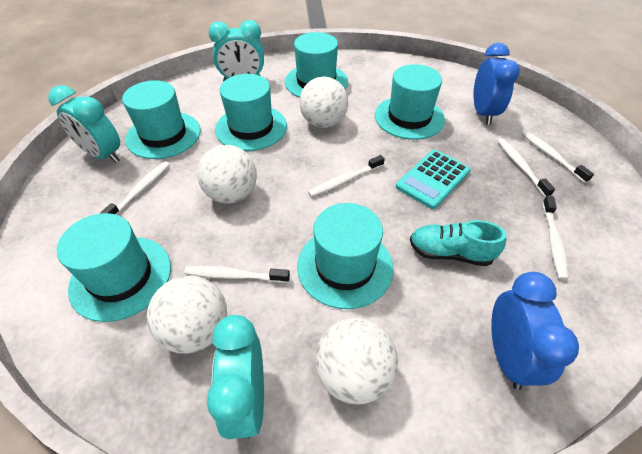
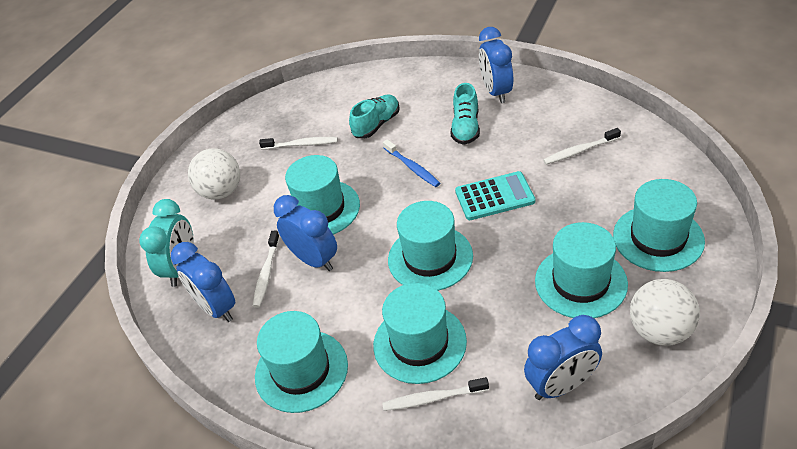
blue clock: [474,43,520,125] [491,272,579,390] = 2 -> [171,242,235,322] [274,195,337,271] [479,27,513,103] [524,315,602,400] = 4
blue toothbrush: none = 0 -> [383,139,440,187] = 1
turquoise clock: [48,85,120,163] [207,315,264,439] [209,20,264,81] = 3 -> [139,199,194,287] = 1
turquoise shoe: [410,220,506,266] = 1 -> [349,94,400,138] [451,83,480,145] = 2
white ball: [147,276,227,354] [197,145,257,204] [299,77,348,128] [315,318,398,405] = 4 -> [188,148,240,200] [630,279,700,346] = 2
white toothbrush: [99,161,170,215] [184,266,290,283] [308,155,385,197] [497,138,555,197] [521,130,594,183] [542,195,568,280] = 6 -> [253,231,280,308] [259,137,338,150] [382,377,489,411] [543,128,621,165] = 4

